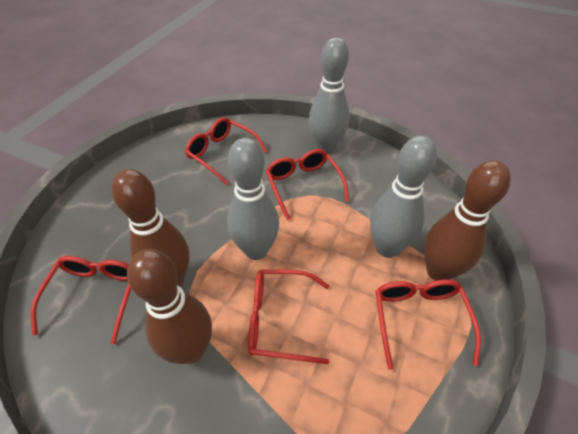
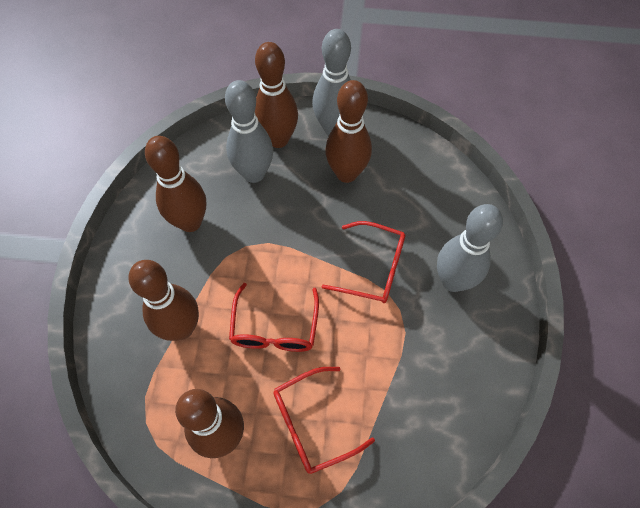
brown bowling pin: [112,169,189,287] [127,249,212,364] [424,160,511,281] = 3 -> [129,260,199,341] [145,136,206,232] [175,389,244,458] [255,42,298,148] [325,80,372,183] = 5
red glasses: [31,256,131,344] [185,117,267,185] [248,269,329,364] [266,149,349,220] [375,279,481,370] = 5 -> [229,283,319,352] [273,367,375,474] [321,221,405,303] = 3

